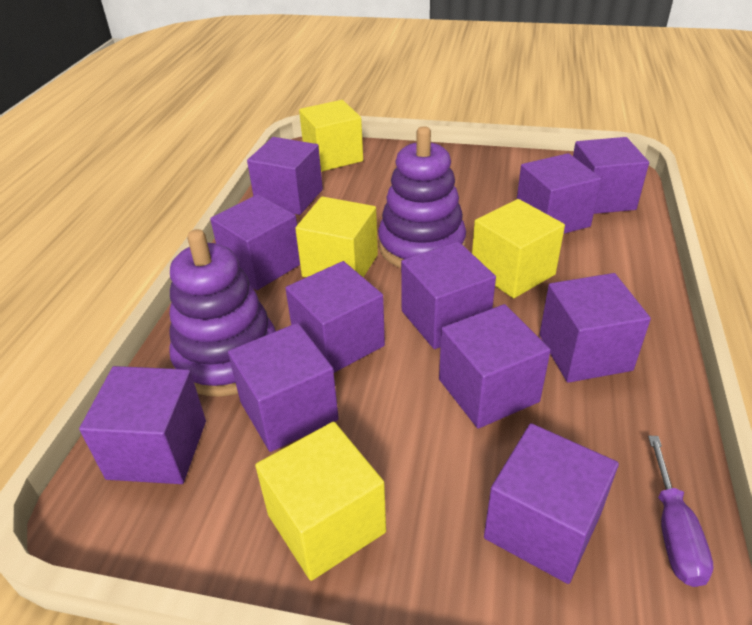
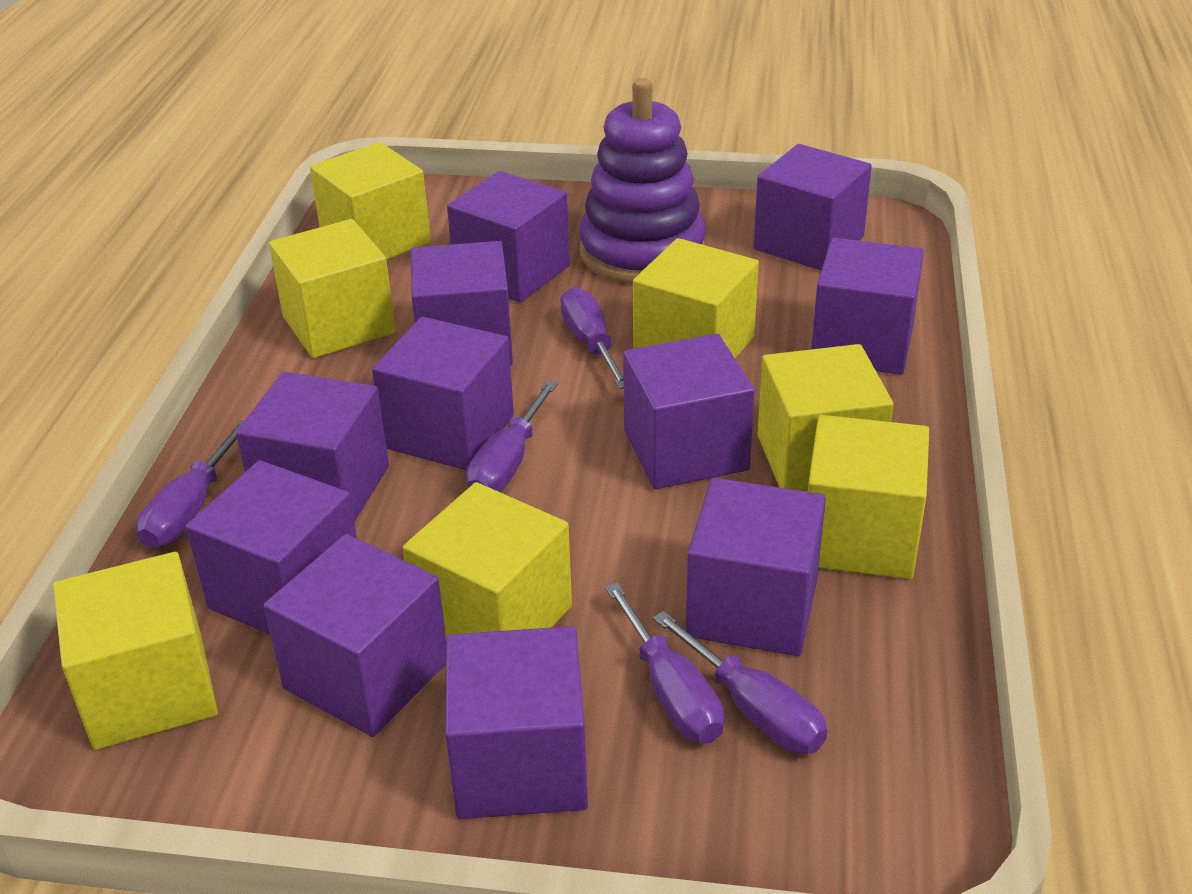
purple screwdriver: [648,436,714,587] = 1 -> [136,420,244,548] [466,380,558,492] [560,287,624,389] [605,583,724,743] [653,611,827,754] = 5
purple stacking toy: [169,229,276,397] [378,126,466,268] = 2 -> [579,78,706,284] = 1
yellow cube: [255,422,386,581] [295,196,378,278] [299,100,363,172] [472,199,565,298] = 4 -> [53,552,218,750] [269,219,396,358] [310,142,431,260] [403,482,572,638] [633,238,759,358] [757,344,894,492] [808,415,929,579] = 7

